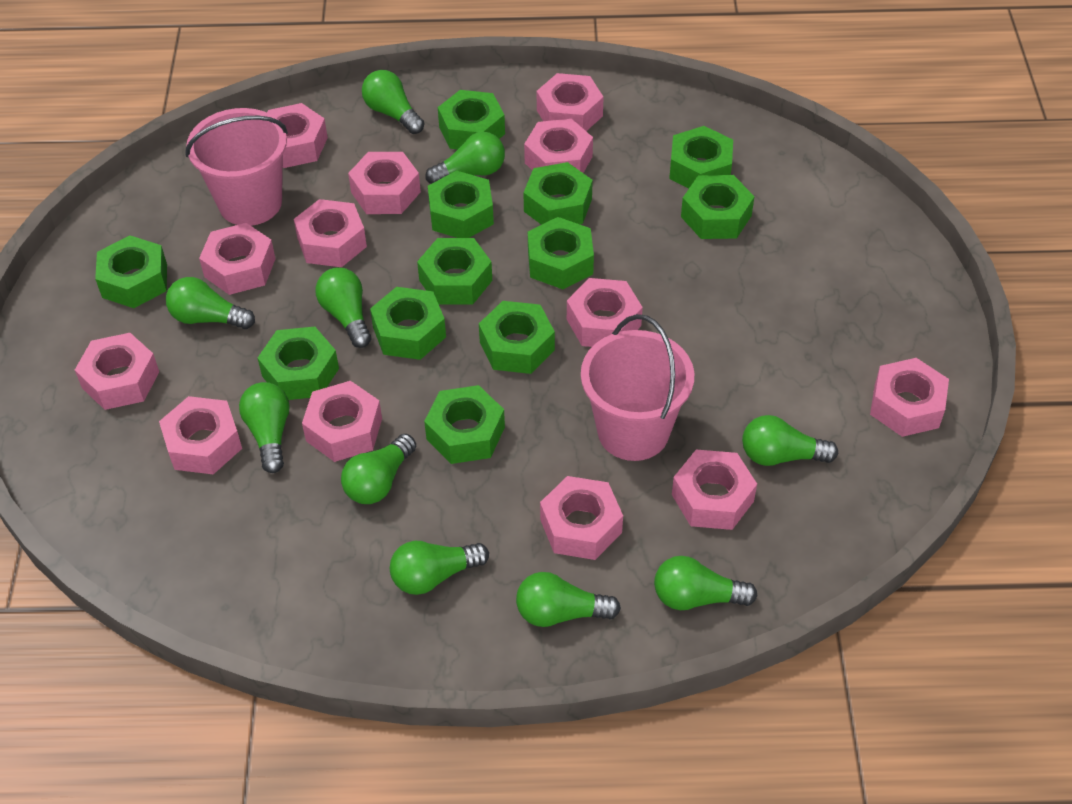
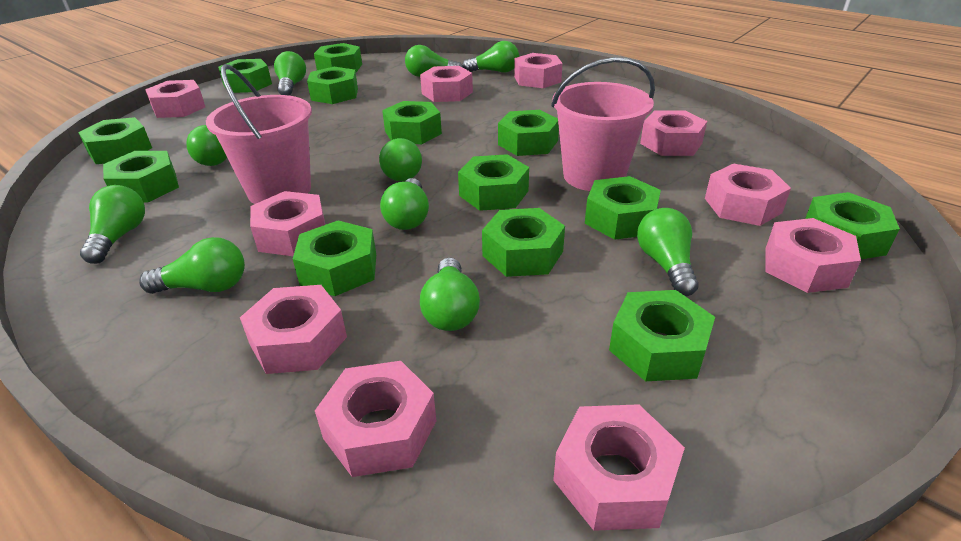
green nut: [95,235,167,308] [258,327,339,400] [370,287,446,360] [417,238,492,305] [424,385,505,464] [428,171,494,238] [438,90,505,149] [479,301,555,374] [523,162,593,225] [528,217,594,289] [669,126,733,188] [681,175,755,239] = 12 -> [78,117,152,164] [103,151,179,202] [218,59,272,93] [293,220,376,296] [307,67,358,104] [314,43,362,72] [382,101,442,144] [458,154,529,211] [482,208,565,277] [498,110,559,156] [585,176,661,240] [609,290,715,382] [805,192,900,259] = 13
pink nut: [75,333,159,410] [159,396,242,474] [199,223,276,295] [267,103,328,168] [294,199,367,267] [302,381,382,462] [348,152,421,214] [524,119,593,173] [537,73,604,131] [540,476,623,560] [567,278,643,347] [672,450,757,530] [870,358,949,437] = 13 -> [145,80,205,118] [240,285,347,374] [250,191,325,256] [315,361,436,477] [420,66,473,102] [514,53,563,88] [553,404,685,531] [640,110,707,156] [705,163,791,226] [765,218,861,293] = 10

